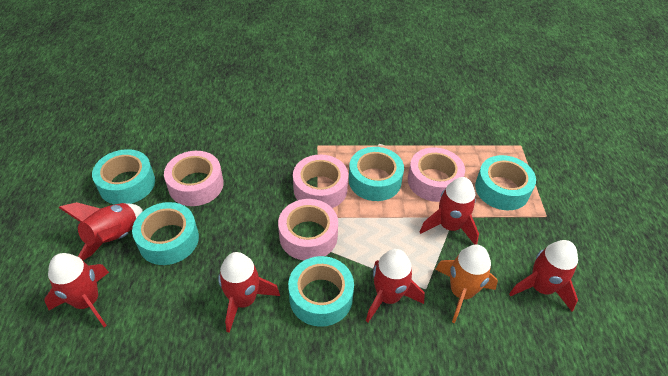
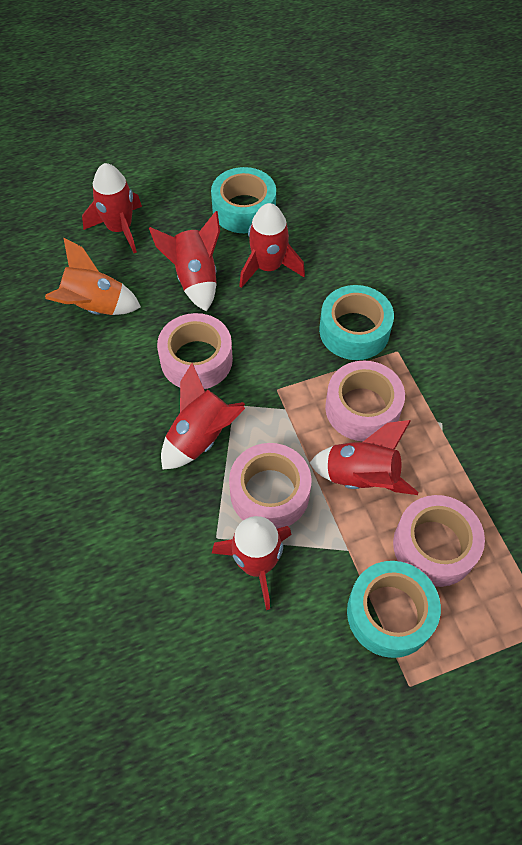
turquoise tape: [92,149,155,205] [132,202,199,265] [288,256,354,327] [349,147,404,201] [475,155,536,210] = 5 -> [211,167,276,233] [319,285,394,360] [347,561,441,658] = 3

